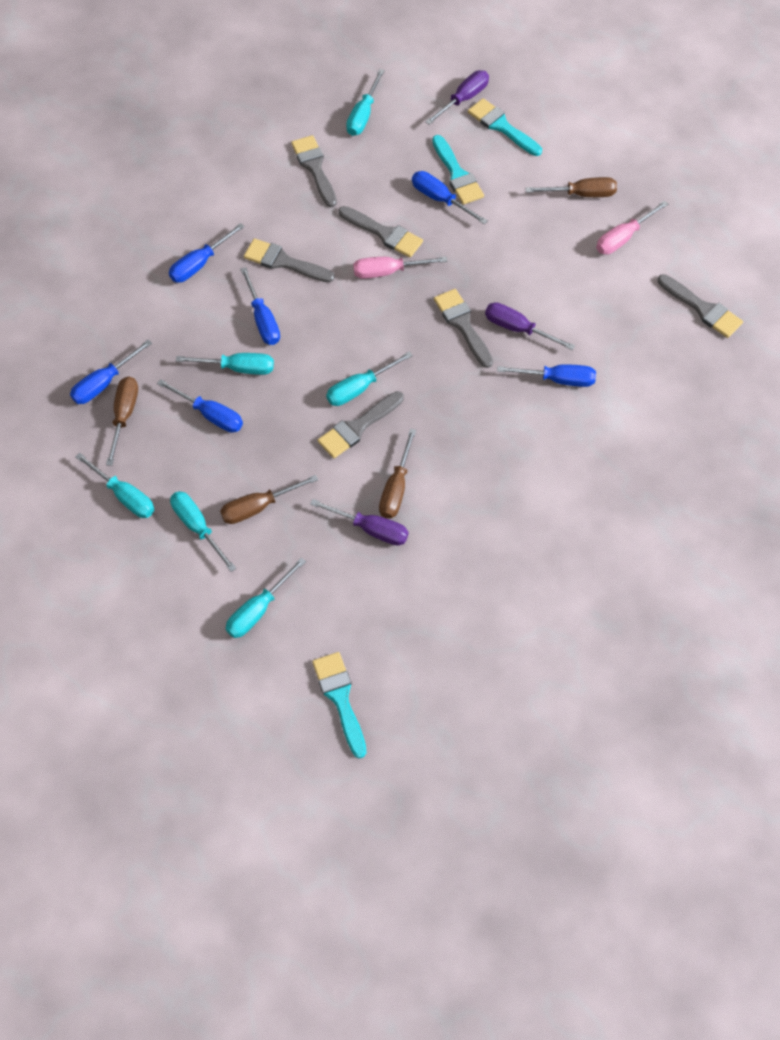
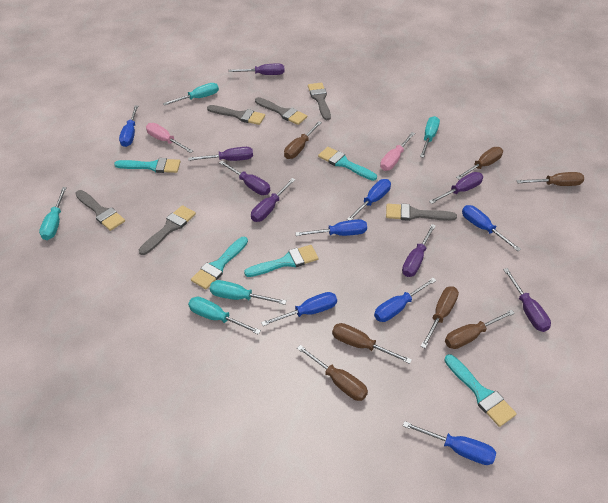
blue screwdriver: [70,340,152,404] [157,379,243,433] [169,223,245,283] [240,267,280,345] [412,171,488,224] [497,364,596,387] = 6 -> [119,105,138,147] [261,292,337,326] [295,219,367,236] [347,179,391,220] [374,278,436,322] [403,421,496,465] [462,205,521,251] = 7
brown screwdriver: [106,377,138,466] [220,475,318,524] [379,428,416,519] [525,177,617,197] = 4 -> [284,121,322,159] [297,345,368,401] [332,323,412,364] [421,286,459,349] [445,310,515,349] [456,147,503,180] [516,172,584,186] = 7
purple screwdriver: [310,499,408,546] [425,70,489,125] [485,302,575,350] = 3 -> [188,147,253,161] [219,161,270,195] [229,63,285,75] [251,178,296,222] [402,224,436,277] [429,172,483,204] [503,268,551,332] = 7
turquoise brush: [312,652,366,759] [432,135,484,205] [468,98,542,156] = 3 -> [114,158,180,173] [191,237,248,289] [244,245,319,277] [318,147,377,181] [444,354,517,427] = 5
turquoise screwdriver: [76,453,154,518] [170,491,236,572] [176,353,274,375] [226,557,306,638] [326,351,413,406] [346,69,385,136] = 6 -> [39,187,67,240] [163,83,219,106] [188,297,261,335] [210,280,287,305] [420,116,440,158] = 5

